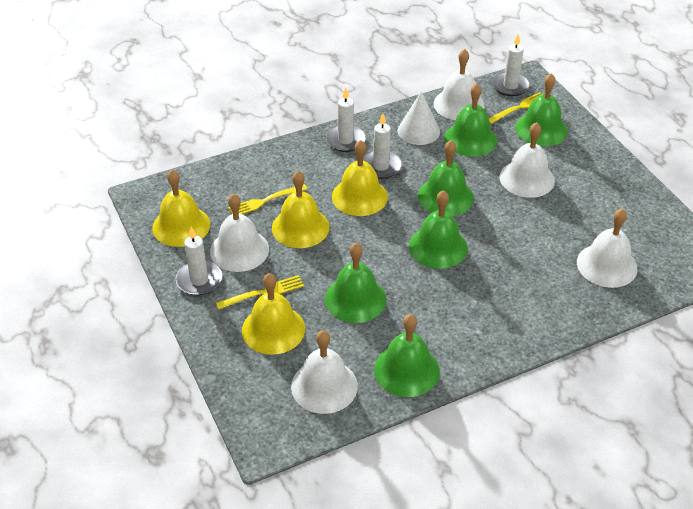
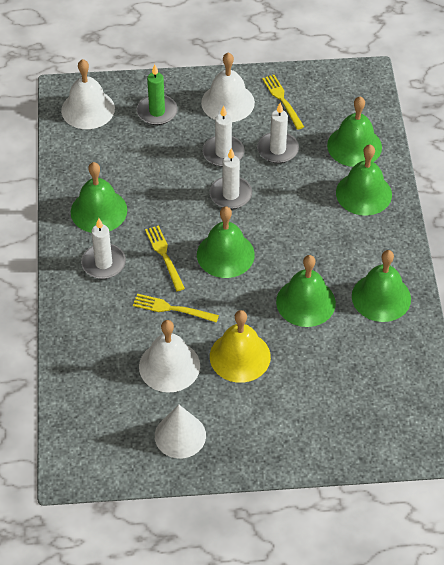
green candle: none = 0 -> [137,64,178,125] = 1
white bell: [210,193,269,272] [291,330,358,414] [434,49,485,120] [499,122,555,198] [577,209,637,288] = 5 -> [61,59,115,129] [139,320,200,393] [201,52,255,122] = 3
yellow bell: [152,170,210,247] [242,273,305,355] [272,171,329,248] [332,140,388,216] = 4 -> [210,310,271,383] = 1

